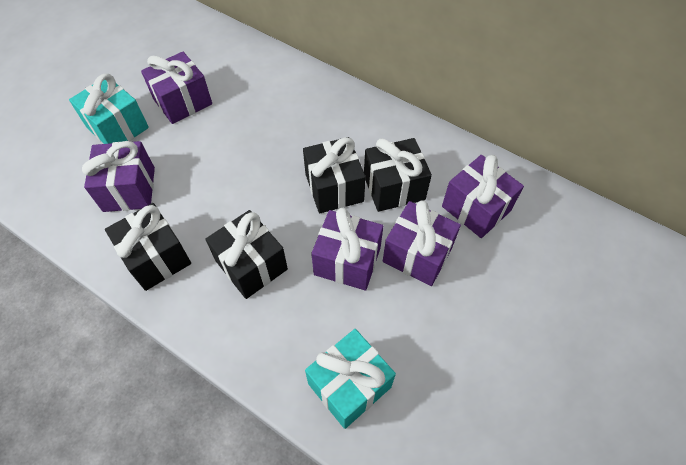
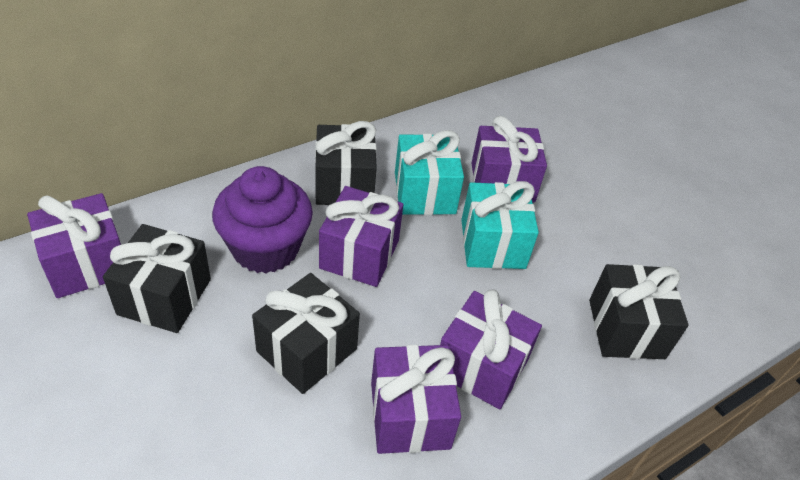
purple cupcake: none = 0 -> [212,166,313,273] = 1

